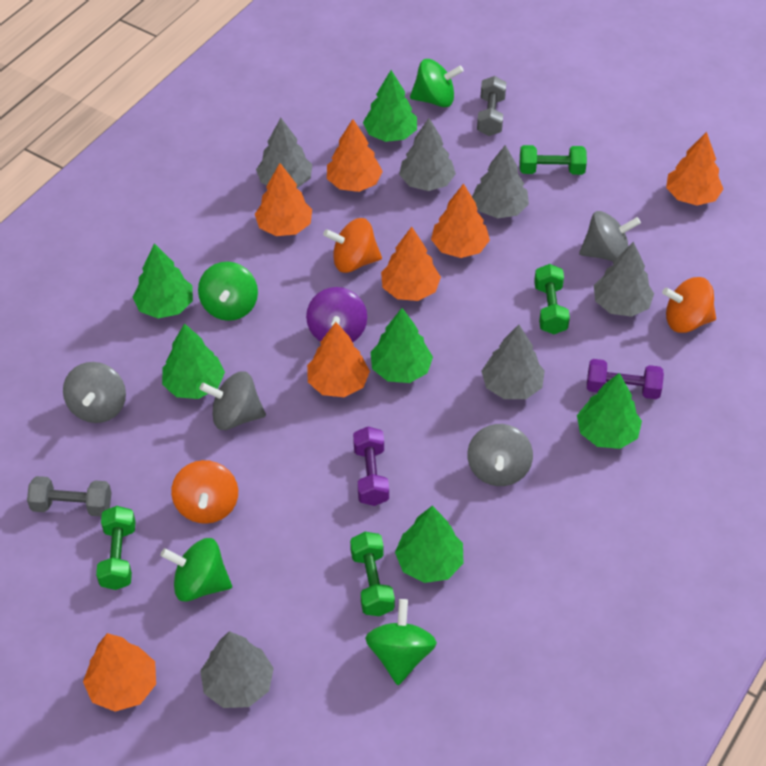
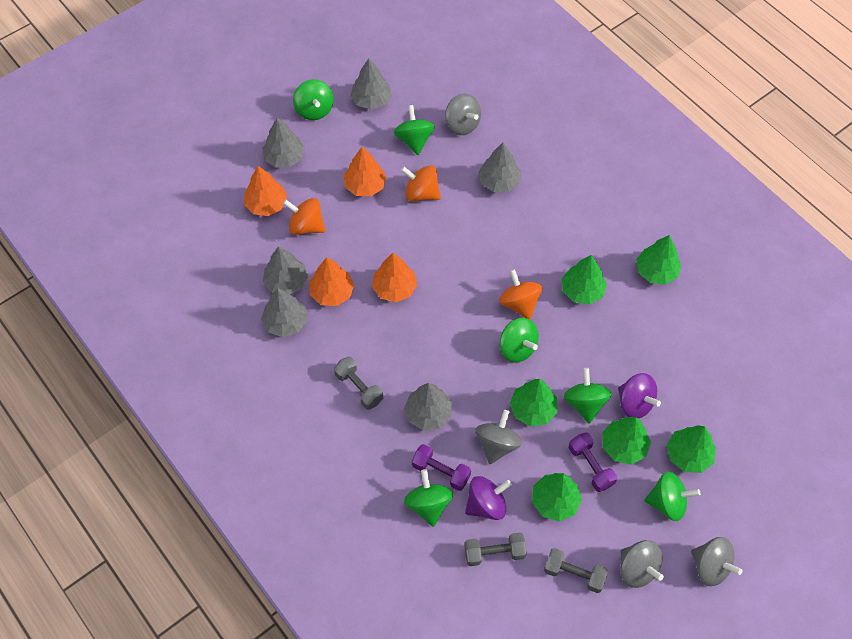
green dumbbell: [96,506,136,590] [350,532,395,616] [520,145,587,175] [534,264,570,334] = 4 -> none = 0
green spinning top: [161,538,232,601] [198,262,258,321] [365,599,437,685] [410,59,464,107] = 4 -> [293,79,334,120] [394,105,435,155] [404,469,453,527] [500,318,539,363] [564,368,612,424] [644,472,700,521] = 6
grey dumbbell: [27,476,112,517] [477,76,506,136] = 2 -> [334,357,383,410] [464,532,527,566] [544,548,608,593] = 3
orange tree: [83,633,156,712] [255,163,312,236] [307,322,370,397] [327,119,383,192] [381,227,441,301] [431,183,490,258] [666,132,723,206] = 7 -> [244,166,287,216] [309,257,354,306] [344,147,387,196] [372,253,417,302] = 4
purple spinning top: [306,287,367,342] = 1 -> [465,476,512,520] [618,373,661,418] = 2

